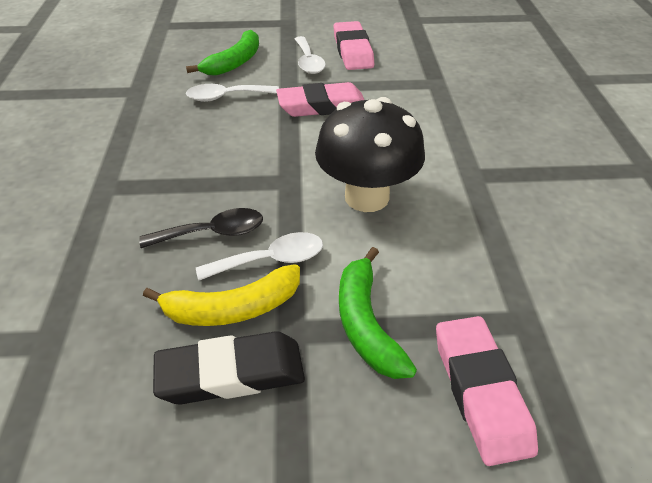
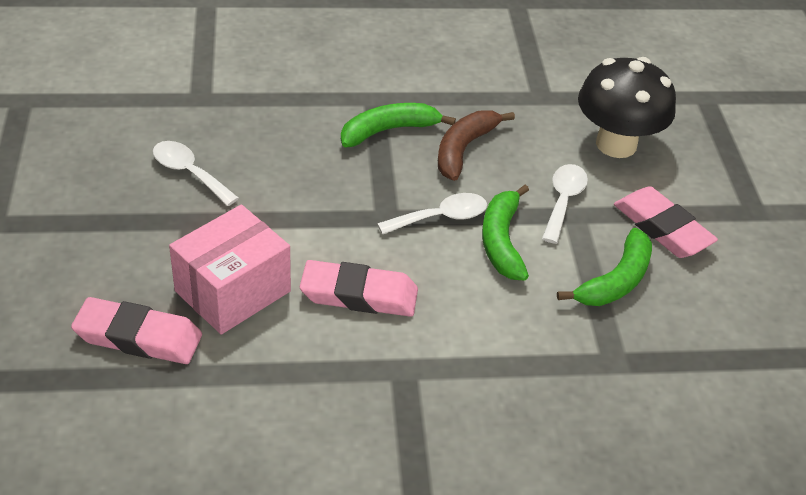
black eraser: [153,331,305,404] = 1 -> none = 0
black spoon: [139,208,263,248] = 1 -> none = 0
brown banana: none = 0 -> [438,110,515,181] = 1
green banana: [186,30,259,76] [339,247,417,379] = 2 -> [341,103,456,147] [482,185,529,281] [557,228,652,306] = 3
pink box: none = 0 -> [169,205,291,335] = 1
yellow banana: [143,264,300,326] = 1 -> none = 0

